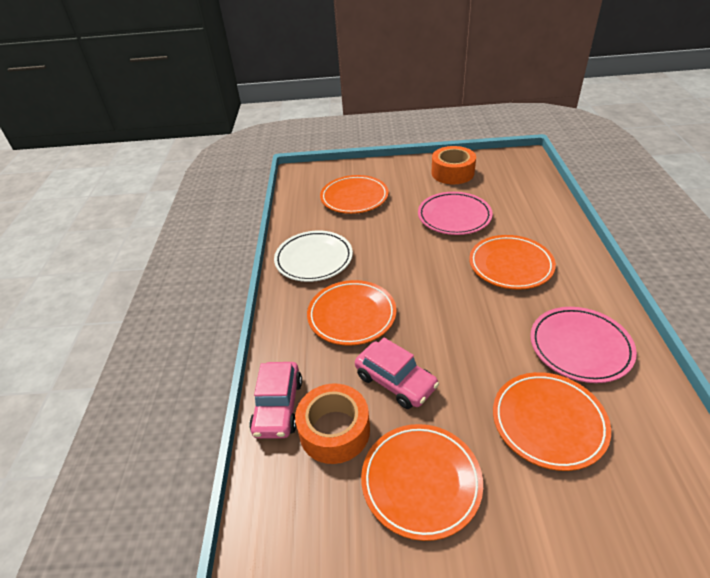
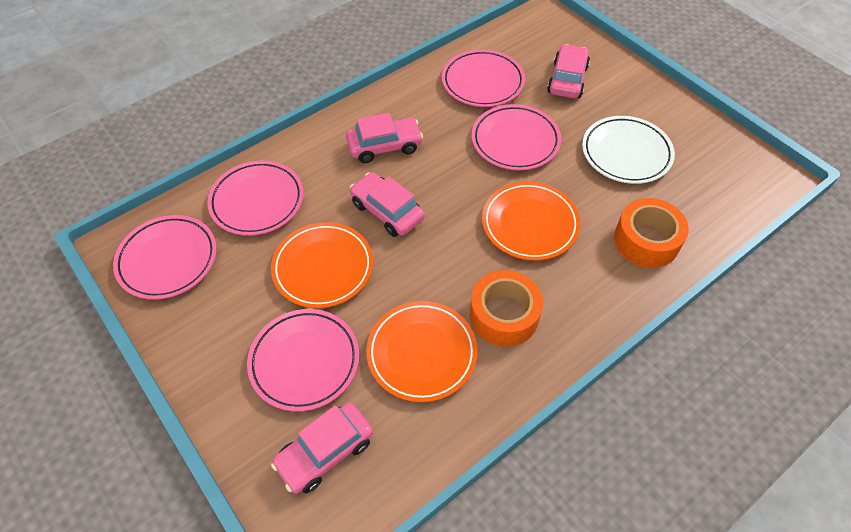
orange plate: [307,280,397,346] [320,175,389,214] [361,424,483,541] [469,235,556,290] [493,372,611,471] = 5 -> [271,222,373,308] [366,301,477,402] [482,182,580,261] = 3
pink car: [249,362,302,439] [355,338,439,409] = 2 -> [271,403,373,493] [346,113,423,163] [350,172,425,237] [547,44,590,98] = 4
pink plate: [418,192,493,235] [530,307,637,383] = 2 -> [113,215,217,300] [207,160,304,236] [247,309,359,412] [442,49,525,107] [472,104,561,170] = 5

